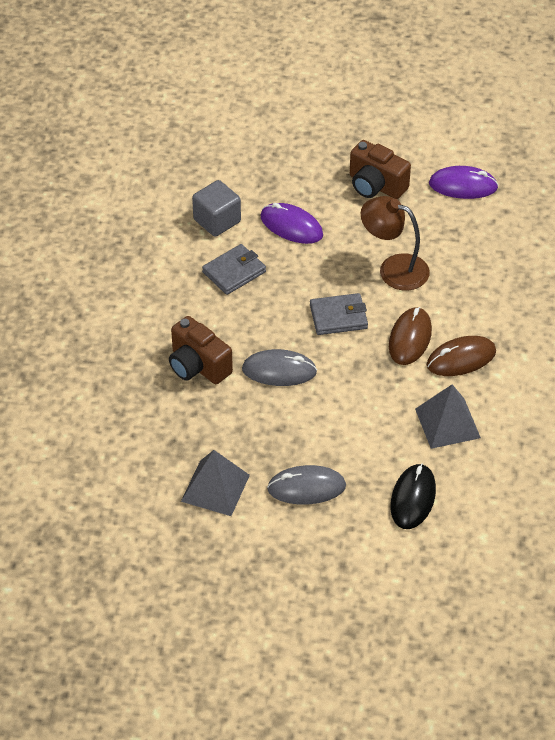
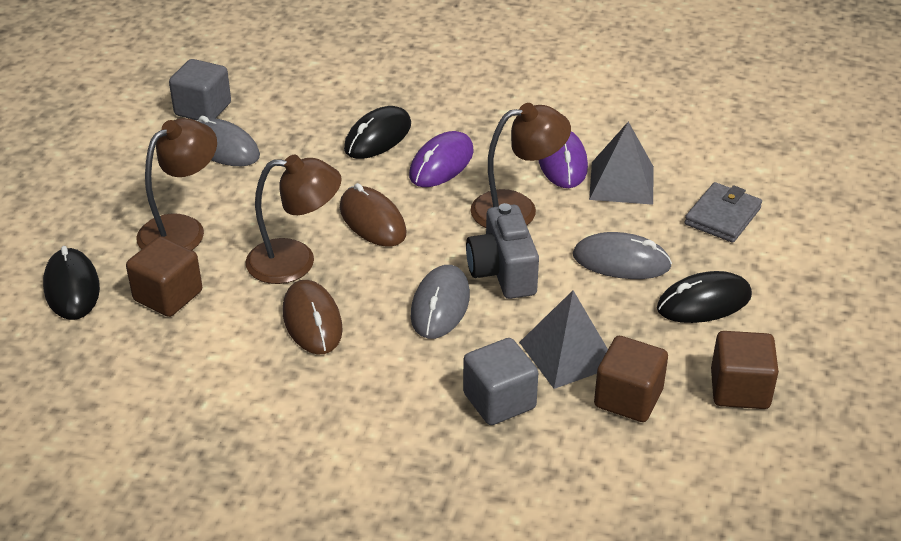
black mouse: [390,463,436,529] = 1 -> [43,246,100,320] [344,106,411,159] [657,271,752,323] = 3
brown camera: [169,316,233,384] [350,140,411,199] = 2 -> none = 0
brown cube: none = 0 -> [126,237,202,317] [594,336,668,422] [711,331,779,409] = 3
brown lamp: [361,196,430,291] = 1 -> [136,118,217,250] [245,154,342,284] [470,103,571,228] = 3
grey camera: none = 0 -> [466,203,539,299] = 1
grey cube: [192,180,241,237] = 1 -> [169,59,231,120] [463,338,538,425] = 2
grey mouse: [242,349,317,386] [267,465,346,505] = 2 -> [196,116,260,166] [411,265,470,339] [573,232,672,279] = 3
grey wallet: [202,244,266,295] [310,293,368,335] = 2 -> [685,182,762,243] = 1

